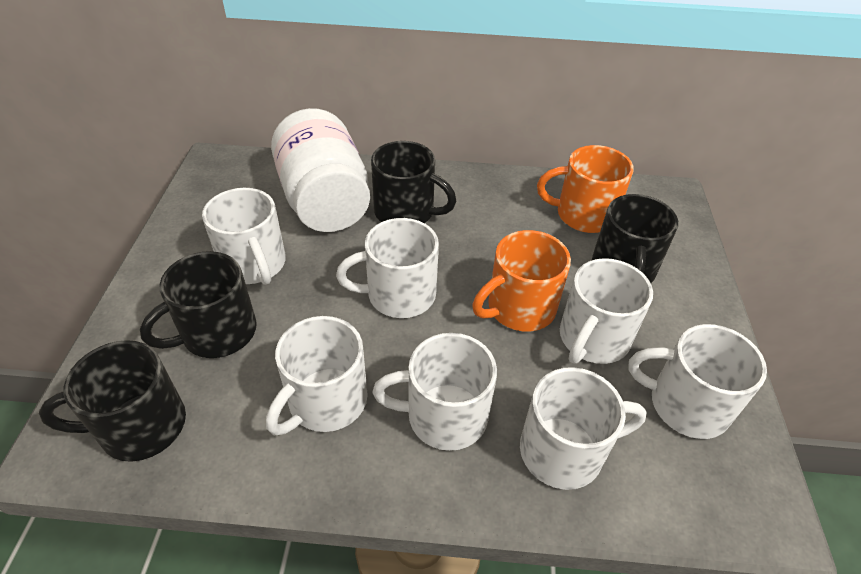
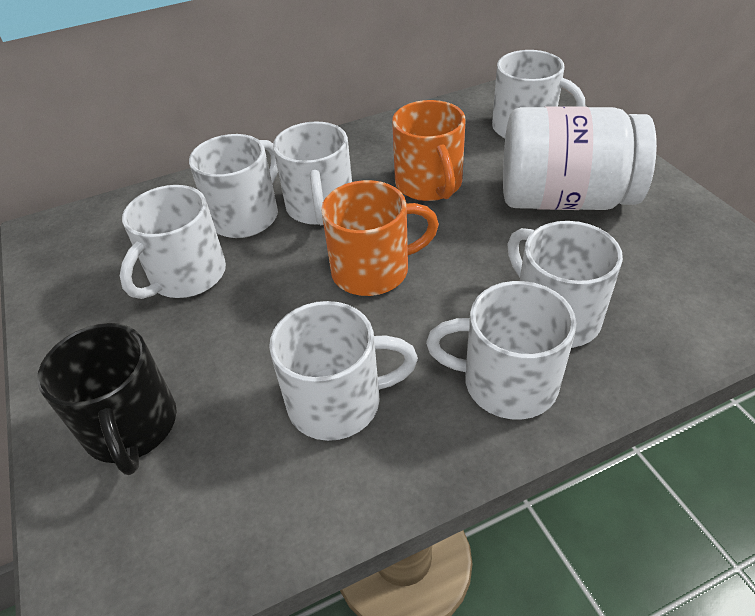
black mug: [39,340,186,462] [140,251,257,358] [371,141,456,223] [592,194,678,283] = 4 -> [37,323,177,475] = 1

